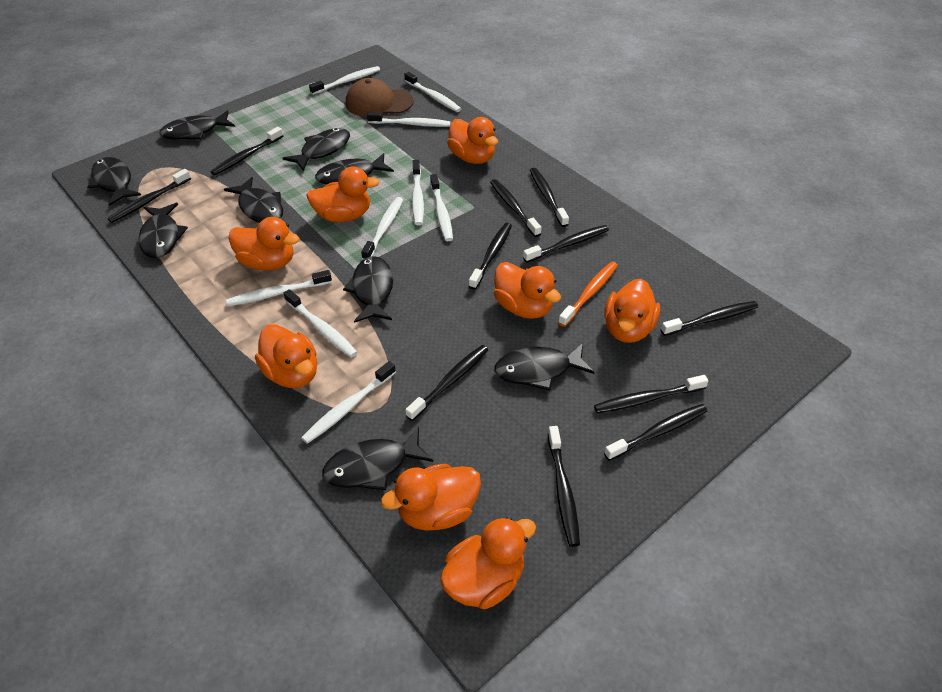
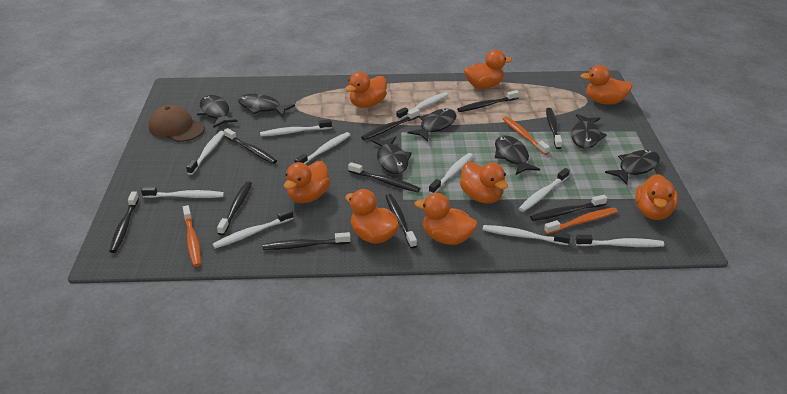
black fish: [87,157,141,206] [139,203,188,258] [159,110,235,140] [224,177,283,223] [283,128,350,171] [315,153,394,184] [322,427,433,490] [343,256,393,323] [494,343,595,391] = 9 -> [197,95,237,127] [238,94,295,117] [371,136,412,174] [408,108,456,142] [495,136,540,175] [571,114,607,149] [605,150,660,184] = 7
black toothbrush: [107,169,191,223] [210,127,283,175] [405,345,488,421] [469,223,512,290] [490,179,541,237] [523,225,609,263] [530,168,569,227] [548,426,580,547] [594,375,708,413] [604,404,707,461] [661,301,758,336] = 11 -> [109,192,139,253] [217,182,252,235] [224,128,277,164] [263,232,351,250] [348,162,421,192] [361,108,420,140] [385,194,417,249] [457,90,519,112] [530,195,607,221] [546,108,562,149] = 10
orange toothbrush: [558,261,618,327] = 1 -> [183,205,201,267] [503,117,550,155] [544,207,618,234] = 3
white toothbrush: [226,270,332,306] [283,289,358,358] [301,361,396,444] [309,66,380,95] [361,197,403,260] [367,112,451,127] [405,72,461,112] [412,160,424,225] [430,174,453,241] = 9 -> [141,187,224,198] [186,131,224,175] [213,209,293,249] [260,119,332,136] [294,132,350,164] [396,92,448,120] [429,153,473,194] [482,225,570,245] [518,168,570,212] [576,235,664,247] = 10

